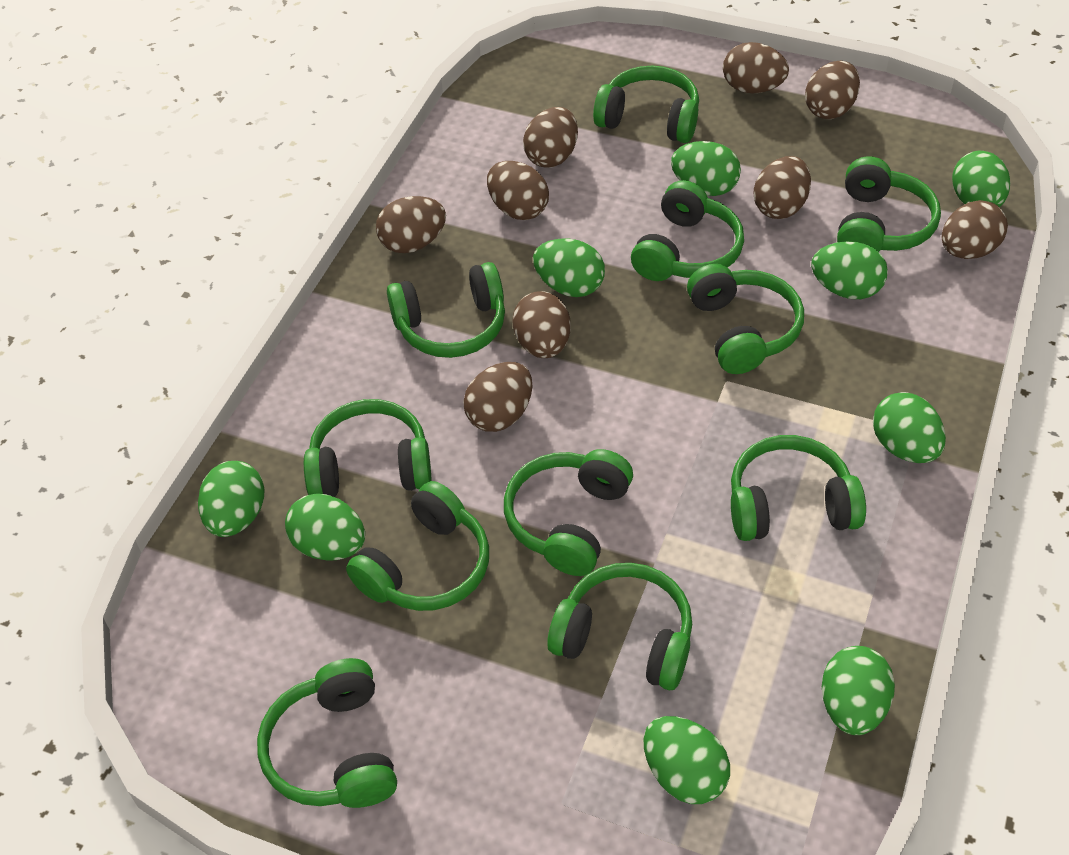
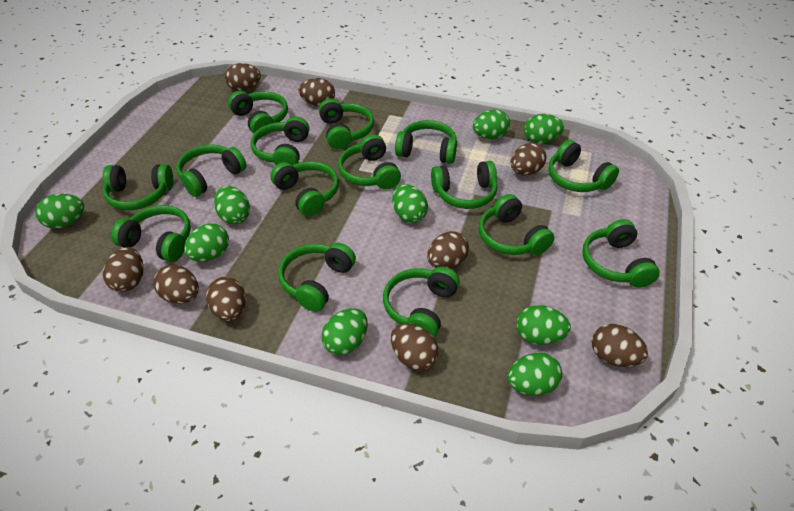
green headphones: [257,658,397,808] [304,399,432,497] [346,481,489,611] [387,262,505,358] [504,449,633,576] [547,563,692,690] [593,66,699,143] [631,180,744,281] [687,264,804,374] [731,435,866,541] [837,156,941,252] = 11 -> [102,164,173,210] [111,205,191,262] [176,144,247,197] [228,91,288,136] [251,116,310,165] [270,161,339,216] [278,243,356,312] [319,99,374,149] [338,134,401,189] [383,267,460,338] [395,120,457,164] [431,161,497,209] [479,194,554,255] [548,140,619,192] [582,219,660,288] = 15

